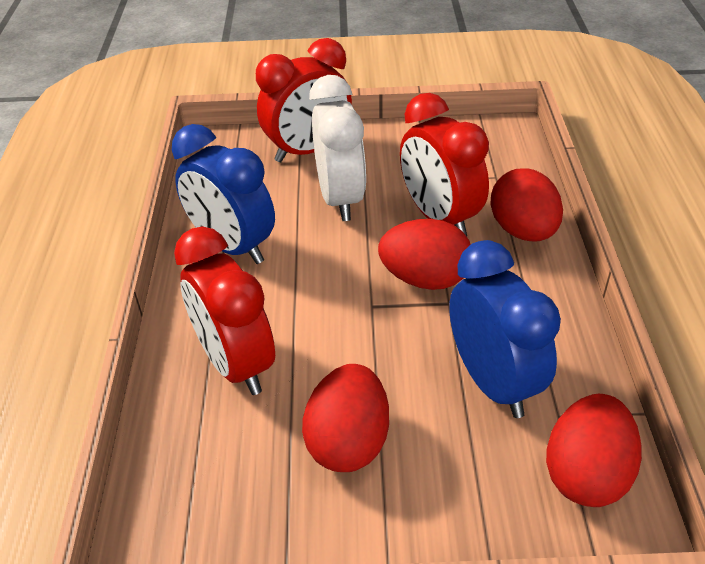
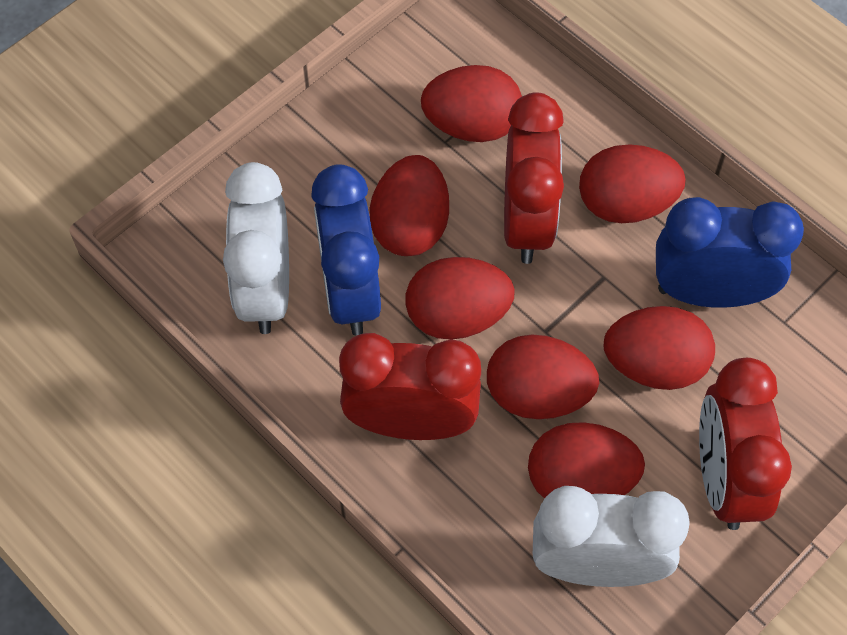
red egg: [302,364,389,472] [378,219,471,290] [490,168,563,242] [546,394,642,507] = 4 -> [369,155,449,256] [406,257,515,340] [421,65,522,142] [487,334,599,419] [528,422,645,499] [579,144,686,223] [604,306,715,390] = 7
white clock: [309,75,366,221] = 1 -> [223,162,289,334] [533,486,690,587] = 2

